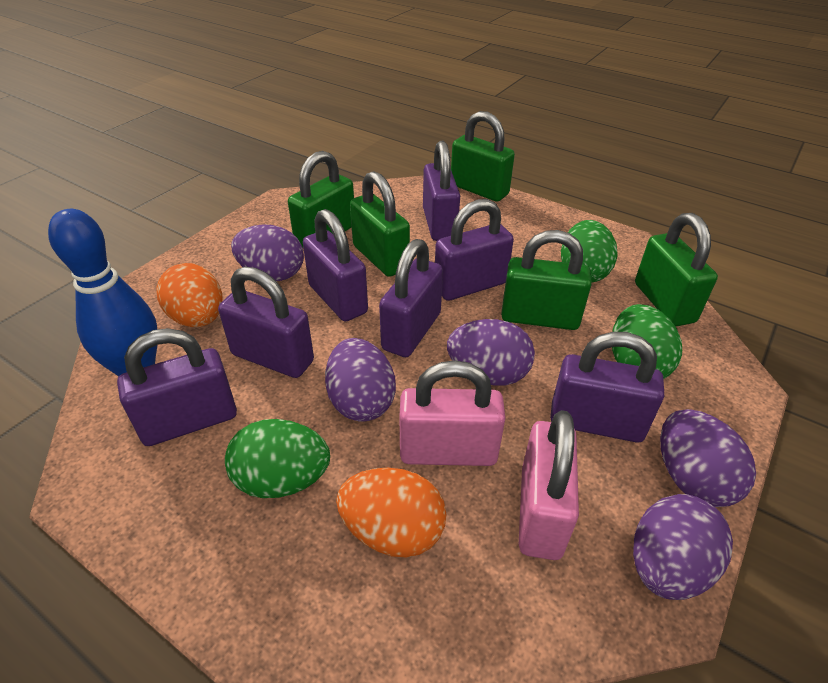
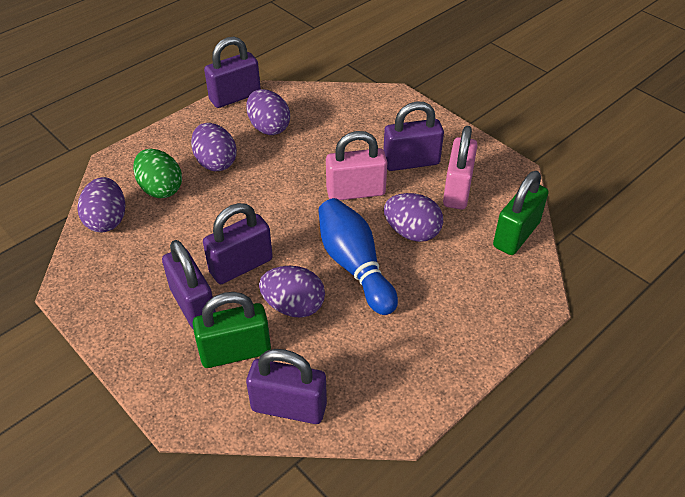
green egg: [225,419,330,498] [561,220,618,283] [612,304,682,379] = 3 -> [133,149,182,198] = 1
green padlock: [288,151,354,247] [350,171,410,277] [451,111,515,202] [501,230,592,330] [635,213,718,326] = 5 -> [192,292,271,368] [493,171,549,255] = 2
orange egg: [156,263,223,327] [336,468,446,557] = 2 -> none = 0
purple padlock: [117,328,237,446] [218,267,314,378] [303,209,368,321] [379,239,443,357] [423,141,460,241] [435,199,514,301] [550,332,664,442] = 7 -> [162,240,216,330] [203,203,273,284] [204,37,261,108] [246,349,327,424] [383,101,444,171] = 5

